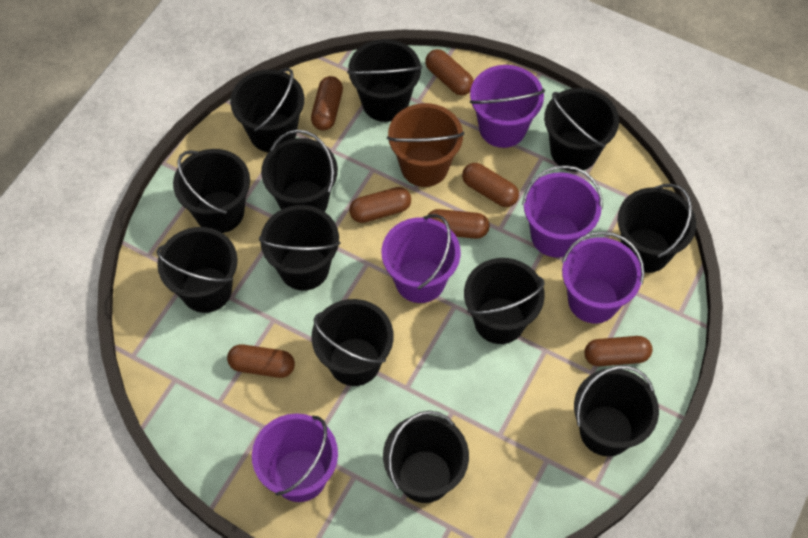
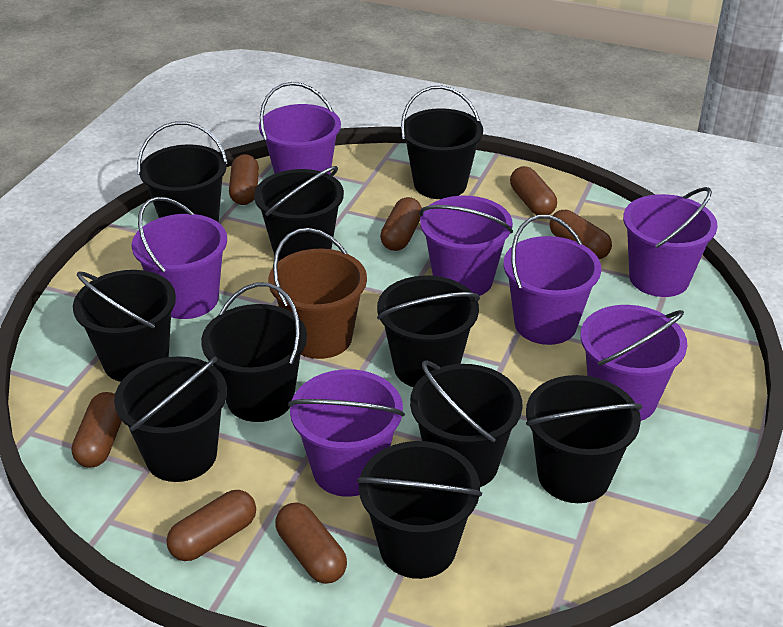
black bucket: [157,227,237,313] [173,149,250,233] [230,68,304,152] [259,205,341,290] [261,130,338,212] [312,299,393,386] [347,39,422,122] [383,411,469,503] [464,258,545,344] [544,88,619,171] [574,365,659,456] [618,184,696,273] = 12 -> [73,270,176,382] [114,356,227,482] [137,121,228,223] [201,282,307,422] [254,166,344,261] [357,441,482,579] [377,276,480,387] [401,86,483,199] [410,360,523,487] [526,375,642,503] = 10
purple bucket: [252,413,338,502] [382,214,461,303] [470,65,545,148] [522,165,603,257] [562,231,644,323] = 5 -> [131,197,227,319] [259,82,341,175] [288,369,405,497] [419,196,513,296] [504,215,601,345] [580,305,687,421] [623,187,718,297] = 7

